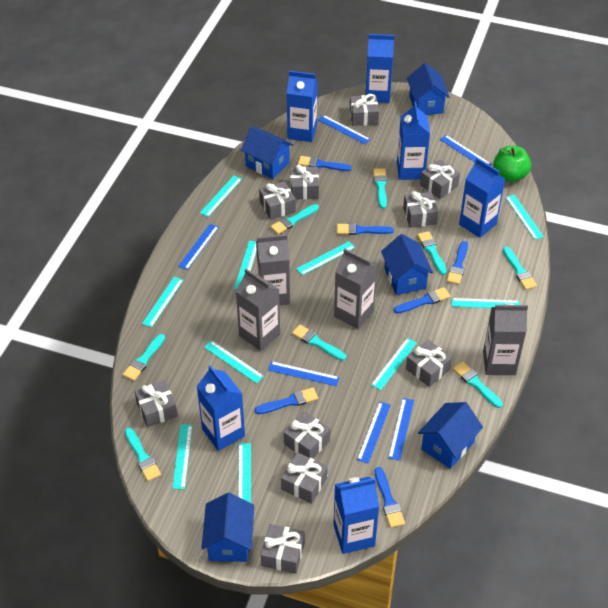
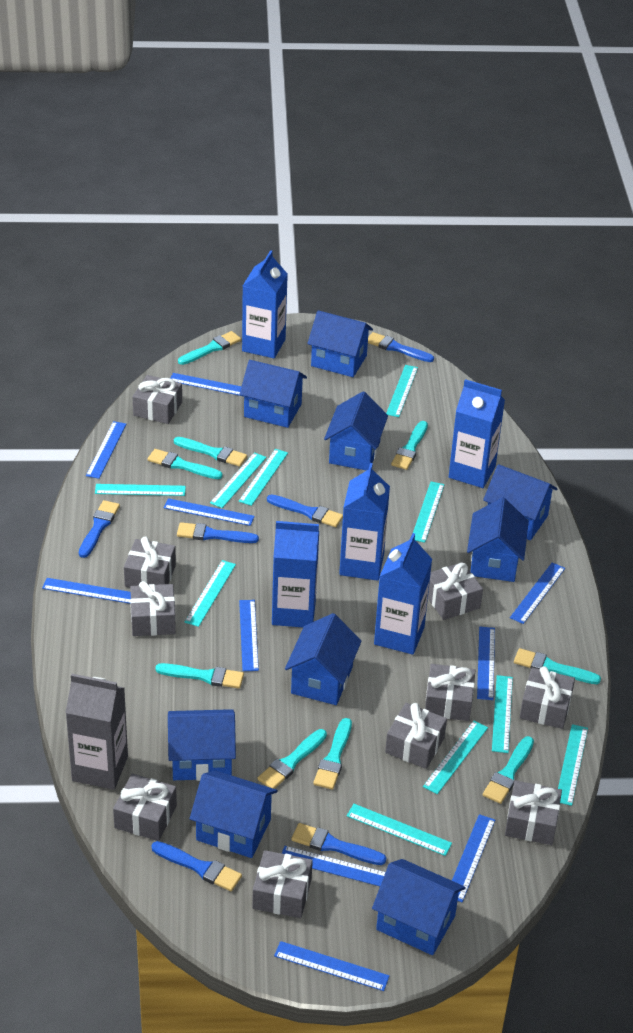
blue carton: [197,365,245,451] [287,71,317,142] [333,477,379,554] [366,34,394,103] [397,102,430,180] [459,158,505,238] = 6 -> [242,250,288,358] [272,521,319,627] [339,463,390,581] [374,533,432,655] [449,379,505,488] = 5
blue house: [202,493,254,562] [241,127,293,179] [381,234,433,295] [407,63,449,115] [418,402,483,469] = 5 -> [168,709,236,781] [190,771,278,858] [240,360,307,428] [285,613,362,705] [307,310,373,377] [324,392,388,471] [372,859,466,955] [467,497,529,582] [483,464,557,540] = 9
blue ruler: [178,224,219,270] [268,361,340,386] [318,115,371,144] [357,402,391,464] [388,398,414,461] [440,135,491,165] = 6 -> [42,578,131,604] [86,421,126,479] [164,498,255,526] [171,373,242,396] [239,600,259,671] [274,941,389,991] [282,846,385,886] [452,814,495,902] [477,627,495,700] [510,562,565,624] = 10
green apple: [493,146,531,182] = 1 -> none = 0
grey carton: [236,269,280,351] [256,234,290,305] [334,249,377,329] [483,304,528,375] = 4 -> [65,674,128,790] = 1
turquoise brush: [123,334,165,381] [125,428,161,481] [270,204,319,234] [292,325,346,361] [373,168,387,209] [417,231,447,275] [453,362,503,408] [503,246,537,290] = 8 -> [147,449,223,479] [155,663,244,689] [174,437,247,467] [178,331,241,365] [258,729,327,789] [313,718,352,790] [391,421,428,470] [483,736,534,804] [514,648,601,684] = 9

